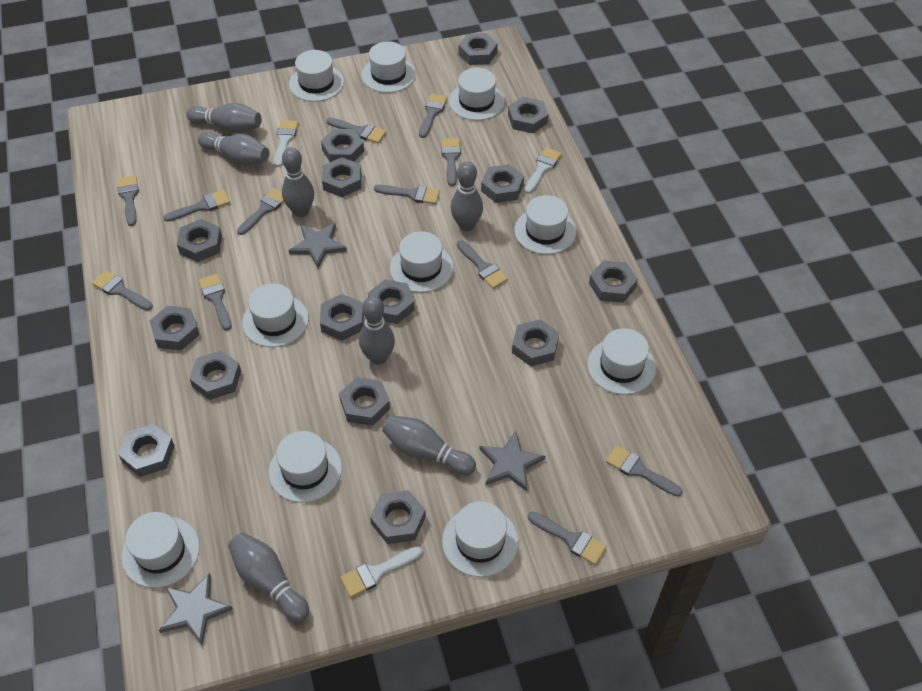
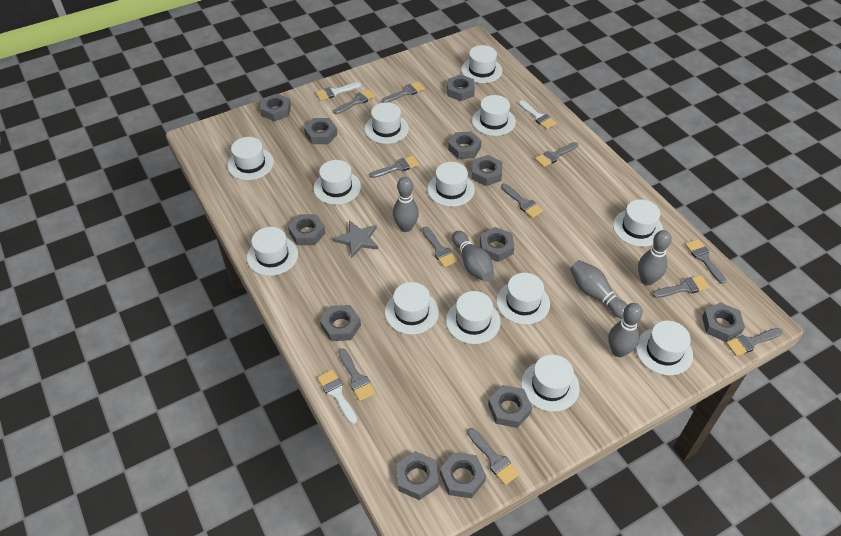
grey bowling pin: [186,103,261,133] [198,132,269,165] [228,532,309,622] [282,147,314,217] [359,296,395,365] [382,415,476,475] [451,161,483,231] = 7 -> [393,177,419,232] [452,231,494,282] [570,260,627,319] [608,303,643,357] [638,230,671,285] = 5
grey brush: [92,270,153,311] [118,175,139,226] [163,190,231,222] [198,274,232,330] [237,188,284,235] [326,118,386,143] [374,185,440,204] [419,94,448,138] [441,138,461,186] [457,240,508,289] [528,511,607,565] [606,445,683,497] = 12 -> [334,89,376,114] [338,349,376,401] [370,156,419,178] [382,81,425,103] [422,226,458,268] [467,428,520,485] [501,183,543,218] [535,142,578,167] [652,275,709,298] [685,239,726,284] [726,328,783,356] = 11
grey nut: [118,424,175,477] [149,306,199,350] [177,219,222,262] [189,351,241,400] [320,294,364,341] [321,129,364,162] [322,157,361,197] [339,377,390,426] [368,279,415,324] [370,490,426,544] [458,33,498,65] [481,164,524,203] [508,97,548,133] [512,319,559,367] [589,260,638,303] = 15 -> [260,94,291,121] [288,214,325,245] [304,118,338,144] [320,305,361,341] [396,451,439,500] [440,452,486,498] [447,74,475,101] [448,131,482,159] [472,155,502,186] [480,227,514,262] [488,385,532,428] [702,302,745,342] = 12
grey star: [159,573,233,645] [289,223,347,268] [479,431,545,491] = 3 -> [333,220,378,258] = 1
white hat: [122,512,200,588] [242,283,309,347] [269,431,342,502] [289,50,344,102] [361,41,416,93] [390,231,453,292] [442,502,519,577] [449,68,505,121] [514,195,576,254] [588,328,656,395] = 10 -> [227,137,274,180] [247,227,298,276] [314,160,361,205] [365,102,409,144] [385,282,439,335] [427,162,475,207] [446,291,501,344] [461,45,502,83] [472,95,516,136] [496,273,550,325] [521,354,580,412] [613,199,663,247] [636,321,693,376] = 13

